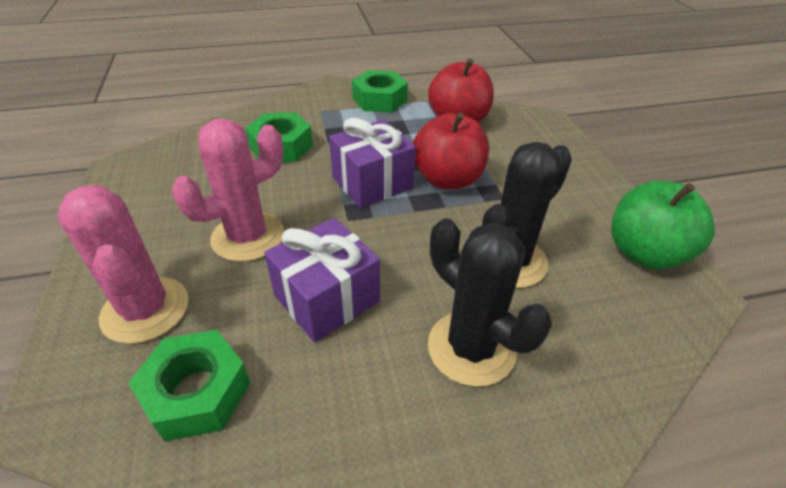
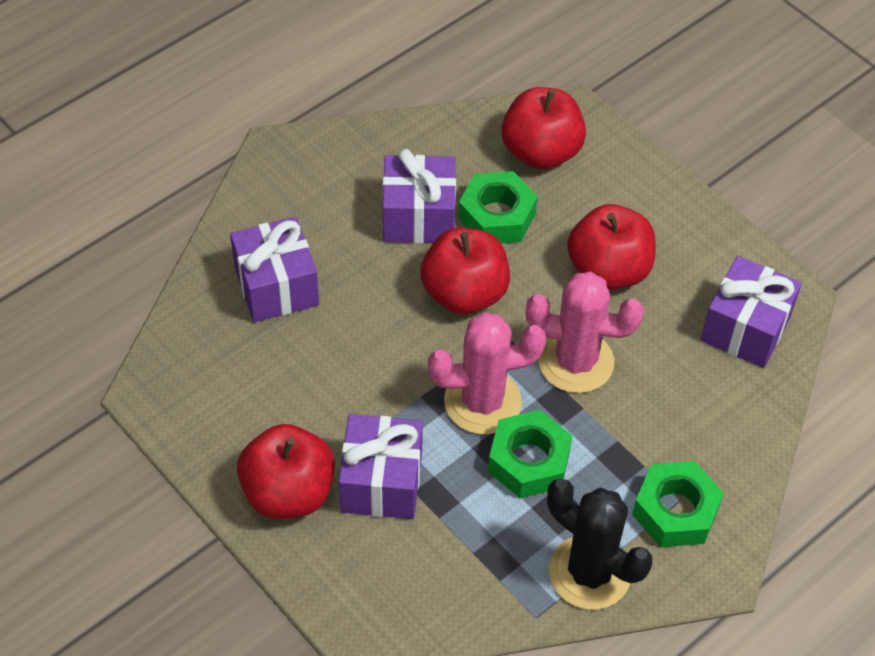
black cactus: [428,218,552,387] [482,142,572,288] = 2 -> [547,478,652,610] = 1
green apple: [611,181,715,270] = 1 -> none = 0
purple gift: [264,218,380,342] [329,118,416,208] = 2 -> [230,217,319,322] [339,414,423,519] [383,149,456,243] [700,256,802,368] = 4
red apple: [413,112,489,189] [428,59,494,123] = 2 -> [237,424,335,519] [420,228,510,315] [502,87,586,169] [567,204,656,290] = 4

